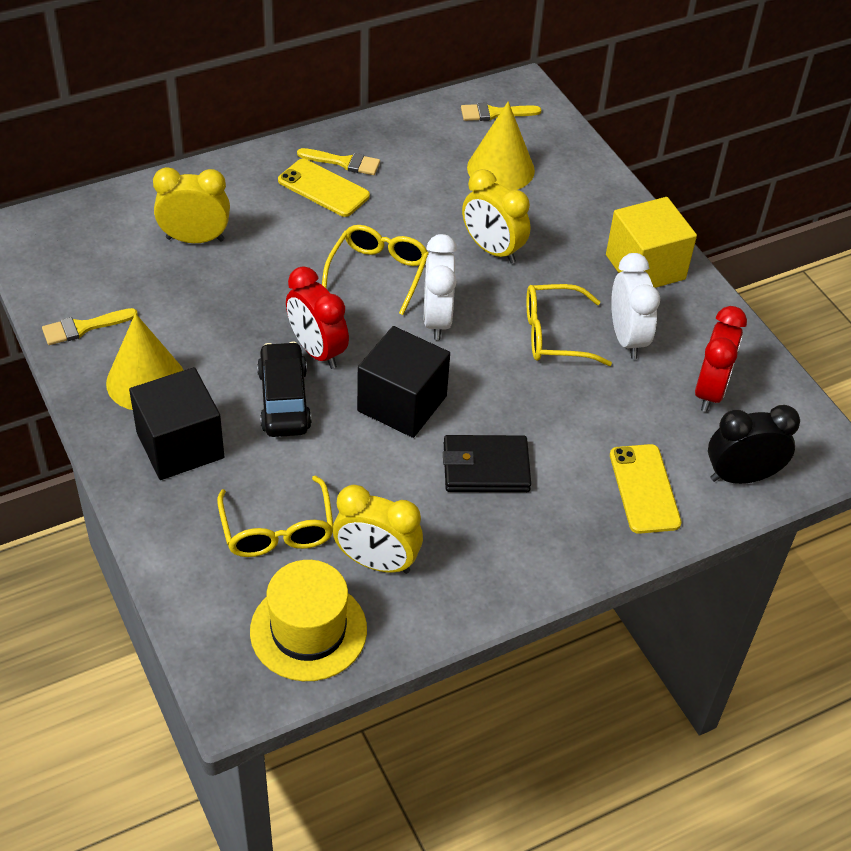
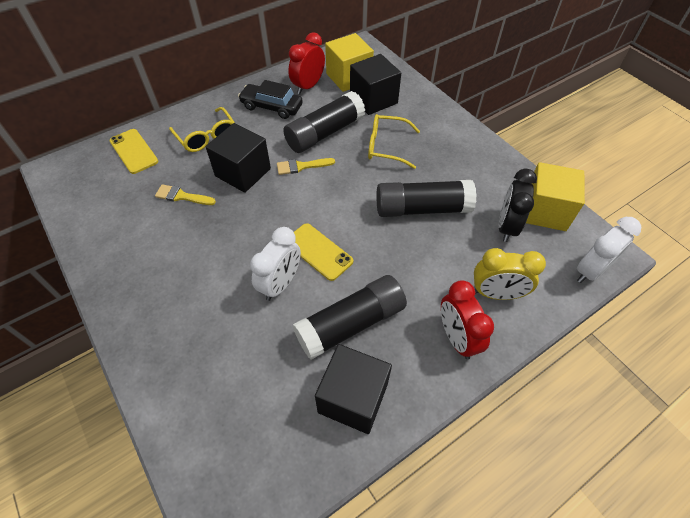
black cube: [129,367,224,480] [357,326,450,438] = 2 -> [205,123,271,193] [315,344,392,434] [350,54,401,115] = 3
black glue stick: none = 0 -> [283,91,365,153] [293,275,407,360] [376,180,477,217] = 3
black wallet: [443,435,531,492] = 1 -> none = 0
yellow brush: [42,308,138,345] [297,148,380,175] [461,103,541,121] = 3 -> [155,184,216,205] [277,158,335,175] = 2
yellow clock: [153,167,230,243] [333,485,423,574] [462,169,530,263] = 3 -> [474,248,546,300] = 1
yellow cone: [106,313,184,410] [467,101,535,191] = 2 -> none = 0
yellow cube: [606,197,697,288] = 1 -> [325,33,374,92] [526,162,585,231] = 2
yellow glasses: [217,476,333,557] [322,225,429,315] [526,284,612,366] = 3 -> [169,107,235,152] [368,114,420,169] = 2
yellow hat: [250,560,367,681] = 1 -> none = 0

